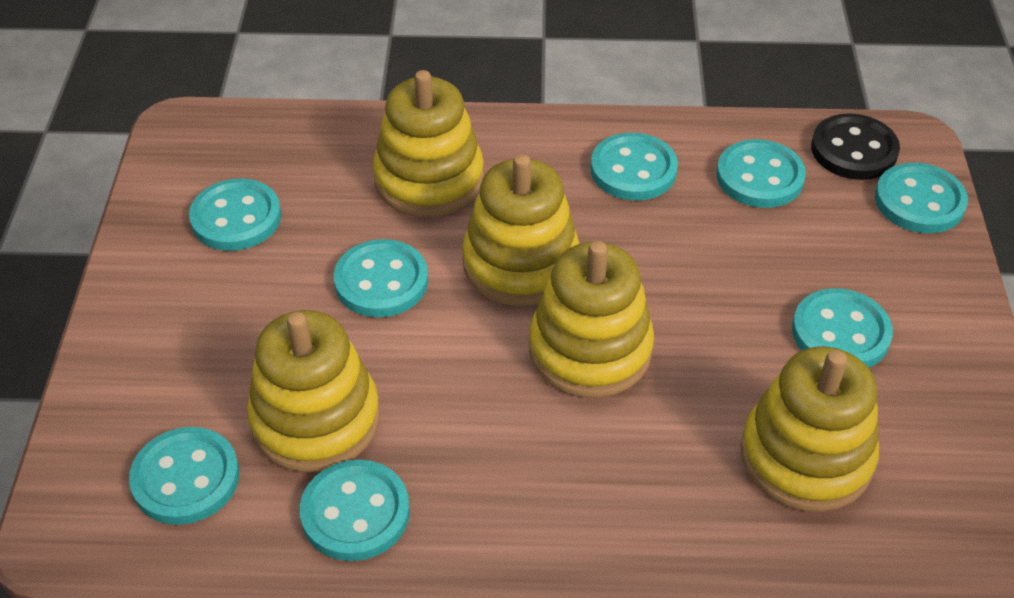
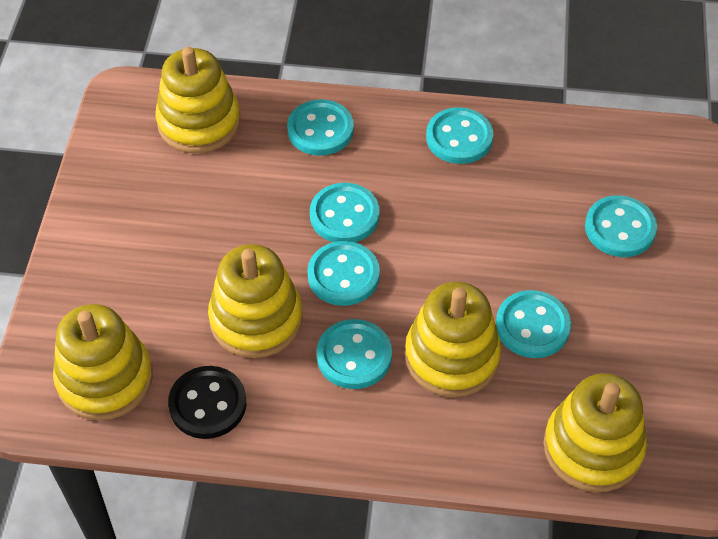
turquoise button: [129,427,239,525] [189,179,281,251] [300,460,410,561] [334,239,428,317] [591,133,678,200] [716,139,806,208] [792,288,893,368] [875,163,968,233] = 8 -> [287,100,354,156] [307,241,380,306] [310,183,379,242] [317,319,392,389] [426,107,493,164] [496,290,571,358] [585,195,657,257] = 7

